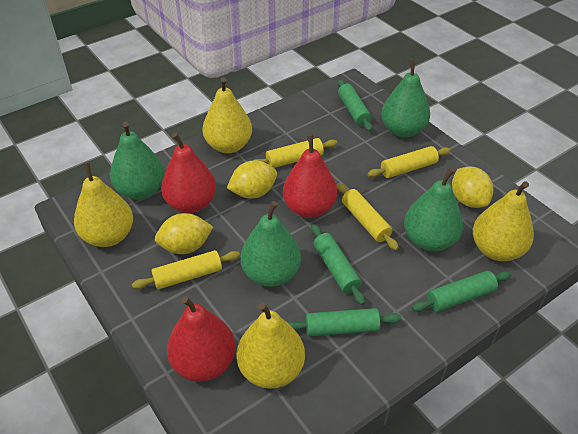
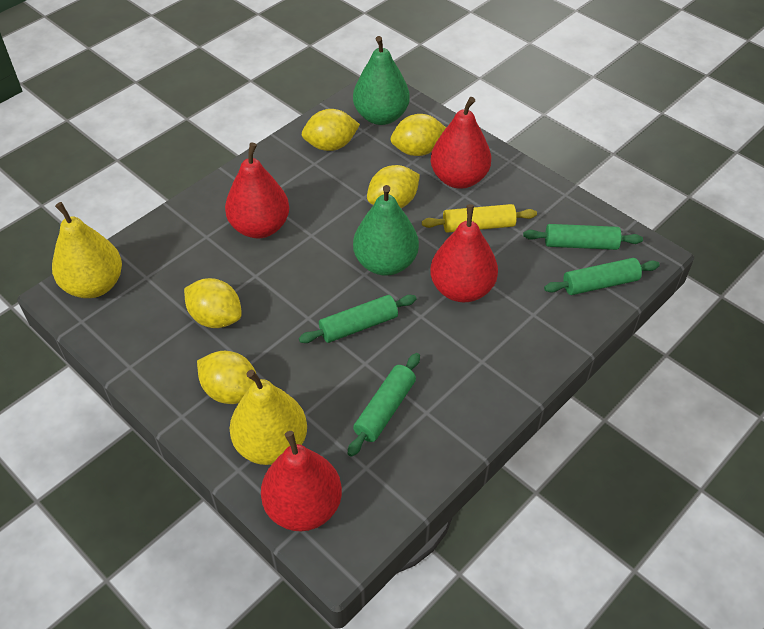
green pear: [110,122,165,200] [241,201,301,287] [381,59,430,137] [404,168,463,251] = 4 -> [353,36,410,125] [353,185,419,276] = 2
red pear: [161,133,216,213] [167,296,236,382] [283,134,337,218] = 3 -> [225,142,289,239] [261,431,342,531] [430,204,498,302] [431,97,491,189] = 4
yellow lemon: [155,213,213,254] [227,160,277,199] [452,166,493,208] = 3 -> [184,278,242,328] [197,351,256,404] [302,109,360,151] [367,165,420,208] [391,114,446,156] = 5
yellow pear: [74,162,133,247] [203,77,252,153] [236,303,305,389] [473,181,534,261] = 4 -> [52,202,122,298] [230,369,307,465] = 2
yellow rolling pin: [132,250,240,289] [253,138,338,168] [337,183,399,250] [368,146,451,178] = 4 -> [422,204,537,233] = 1

